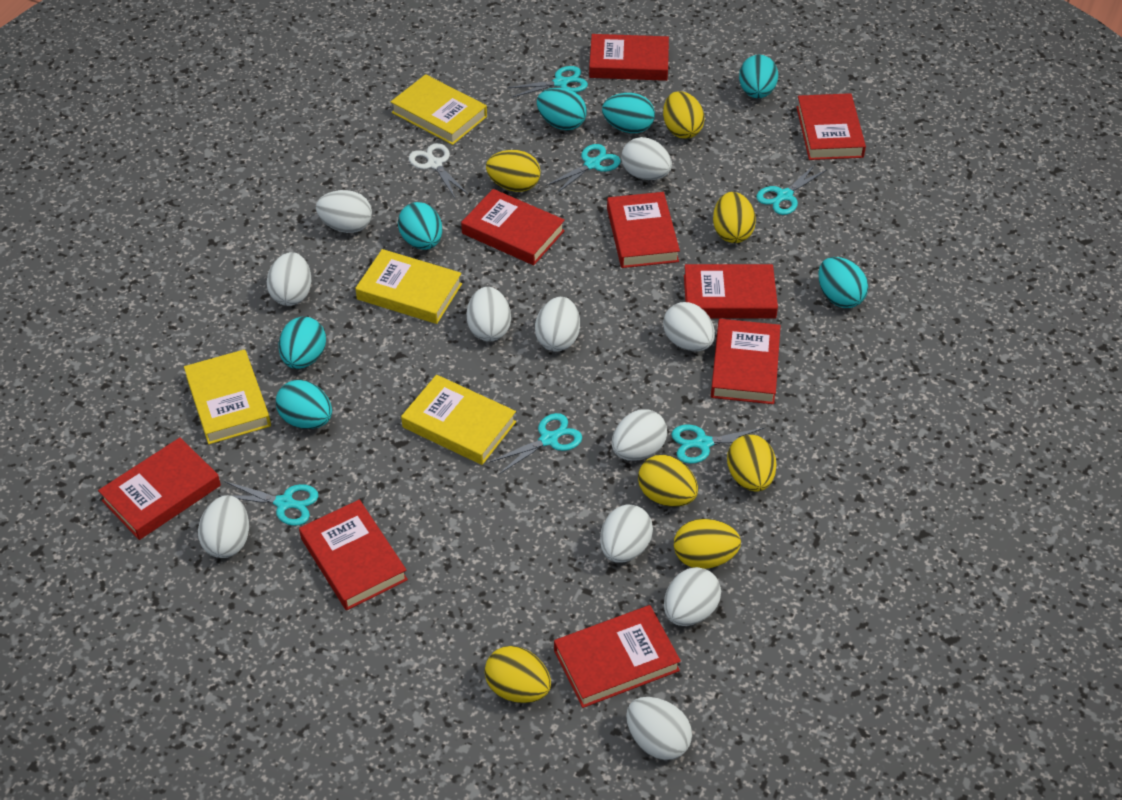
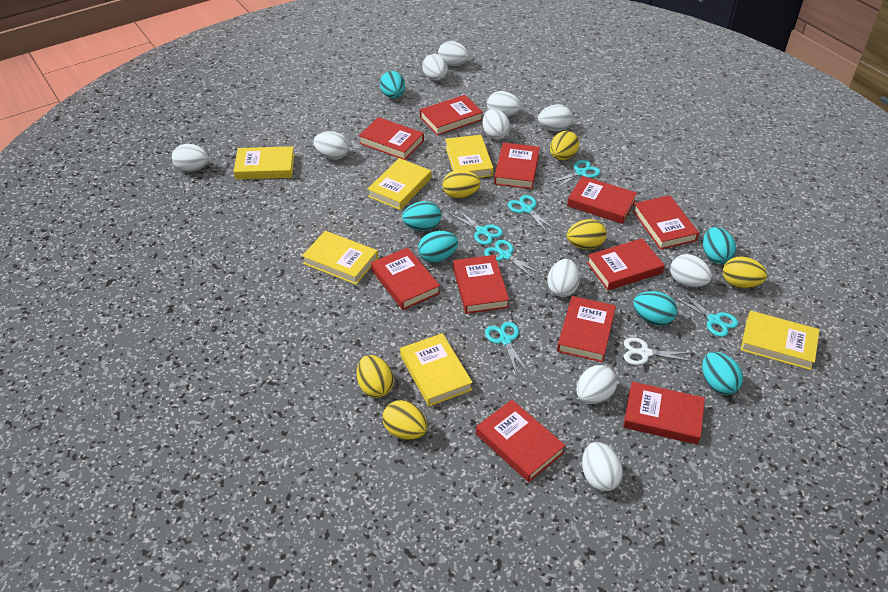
red book: [98,437,221,540] [299,499,408,610] [461,189,565,265] [554,605,681,708] [589,34,669,81] [607,192,680,268] [684,264,778,319] [711,319,781,404] [796,93,866,160] = 9 -> [359,117,424,160] [371,247,440,310] [420,95,483,135] [453,255,509,314] [476,400,566,482] [494,142,540,189] [557,296,616,362] [567,176,637,224] [587,238,665,291] [623,382,705,445] [633,195,699,250] = 11
turquoise egg: [276,380,332,429] [279,316,326,369] [398,202,442,250] [537,88,587,130] [602,93,655,133] [739,55,778,98] [818,257,868,308] = 7 -> [380,71,405,98] [402,201,441,231] [418,231,458,263] [633,291,677,326] [702,352,743,395] [703,227,736,264] = 6
yellow book: [184,349,271,444] [355,249,462,324] [391,74,487,145] [401,375,516,465] = 4 -> [234,146,295,179] [302,231,378,285] [368,158,431,210] [400,333,473,406] [445,135,494,178] [740,311,820,370] = 6
yellow egg: [485,646,551,703] [486,150,540,192] [638,455,698,507] [663,91,705,139] [674,519,741,569] [713,192,756,243] [727,435,776,492] = 7 -> [357,355,394,398] [382,400,427,440] [443,170,481,199] [550,131,579,160] [567,219,607,250] [723,257,767,288] = 6

